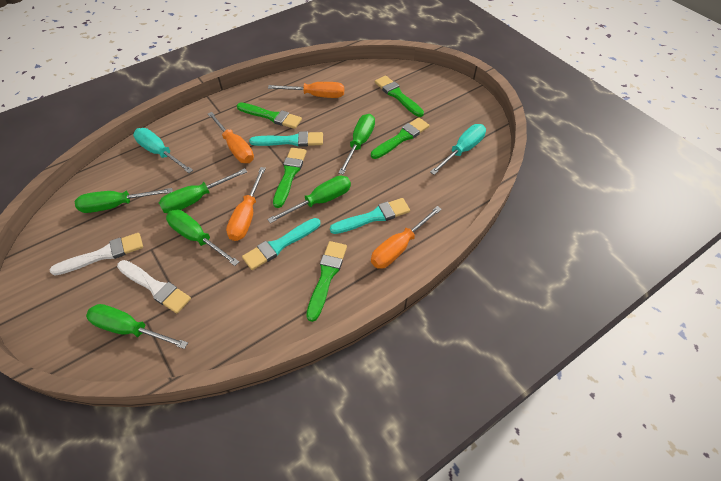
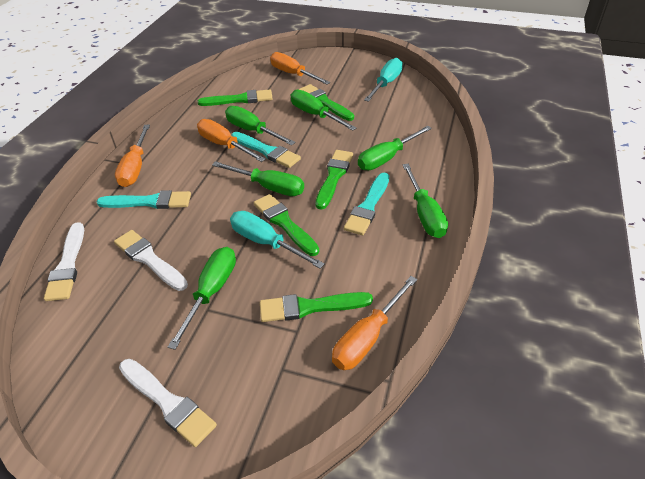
white brush: [50,233,143,276] [117,260,191,313] = 2 -> [44,222,84,301] [114,230,188,291] [119,359,217,447] = 3

